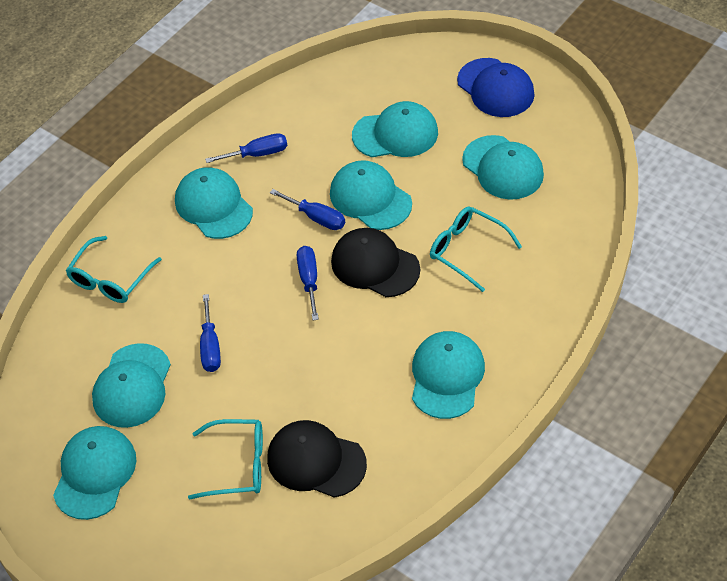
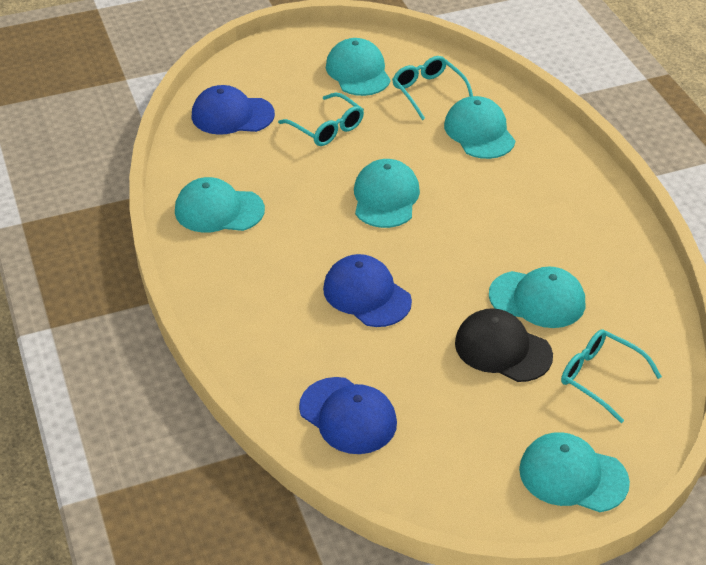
black cap: [267,420,367,498] [331,228,420,297] = 2 -> [455,308,553,382] = 1
blue cap: [457,58,535,117] = 1 -> [192,85,275,135] [299,377,397,454] [323,254,412,327] = 3
blue screwdriver: [200,294,221,372] [205,133,287,163] [270,189,345,230] [297,246,319,320] = 4 -> none = 0
turquoise cap: [53,426,136,520] [92,343,171,428] [175,167,253,239] [330,160,412,230] [352,101,438,157] [412,331,485,419] [462,135,544,200] = 7 -> [175,177,265,233] [326,38,391,96] [354,159,420,228] [444,96,515,159] [489,267,585,328] [519,432,630,512] = 6

